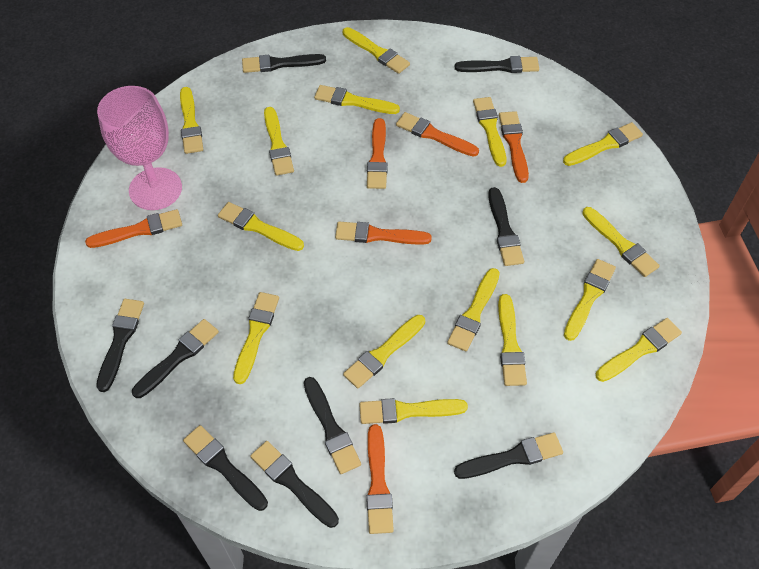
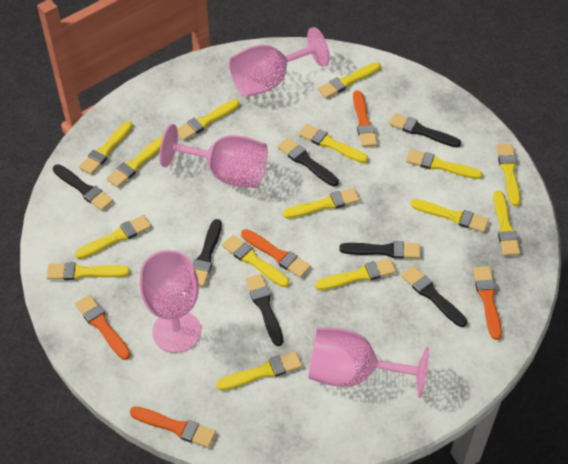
black brush: [96,299,144,392] [132,319,219,398] [183,425,268,511] [242,54,326,73] [250,441,339,528] [304,377,361,474] [454,432,563,479] [455,56,539,73] [488,187,524,266] = 9 -> [53,164,113,211] [193,219,222,287] [245,274,283,346] [277,138,339,186] [339,241,421,259] [389,113,461,147] [401,266,467,327] = 7
orange brush: [85,209,182,248] [335,222,432,245] [366,424,394,534] [367,118,388,189] [396,112,479,157] [499,111,529,183] = 6 -> [75,295,131,360] [130,406,216,448] [241,229,311,278] [353,90,377,147] [473,266,502,340] = 5
pink goblet: [97,86,182,210] = 1 -> [140,250,201,353] [159,124,268,188] [229,27,330,97] [308,327,429,398] = 4

